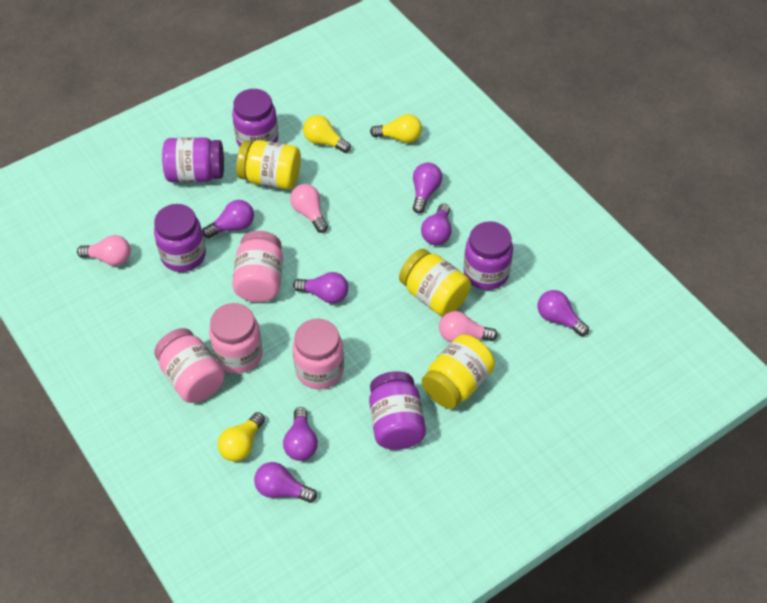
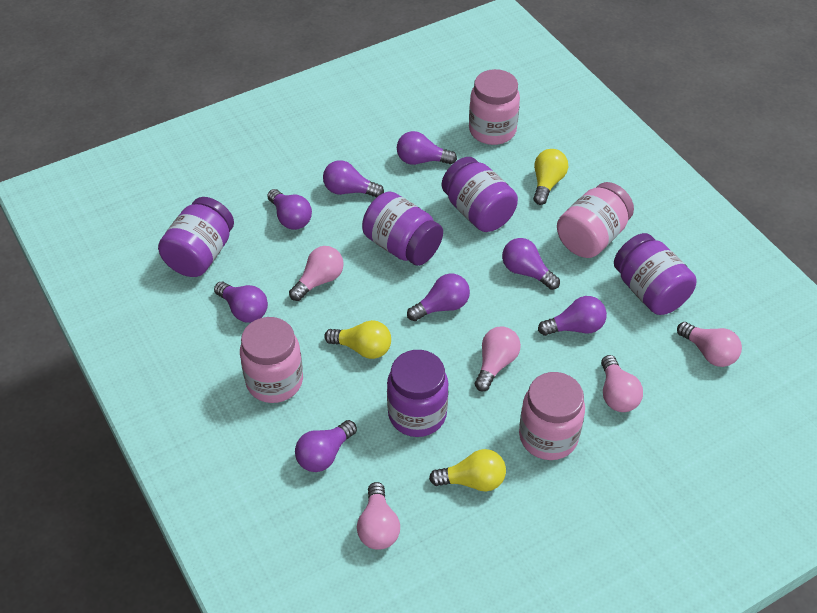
pink light bulb: [77,235,131,266] [290,184,328,233] [439,311,498,343] = 3 -> [289,246,344,301] [357,482,400,550] [475,326,521,392] [601,355,643,412] [677,322,742,367] = 5
purple light bulb: [202,200,254,238] [254,462,317,503] [283,407,318,461] [293,272,348,304] [413,163,442,213] [421,203,452,245] [538,290,589,336] = 7 -> [214,282,268,323] [267,189,312,230] [295,420,357,472] [323,160,384,198] [397,131,457,165] [407,273,470,321] [502,238,560,290] [538,296,607,336] = 8
yellow jar: [236,140,301,190] [399,249,471,316] [422,335,495,409] = 3 -> none = 0

